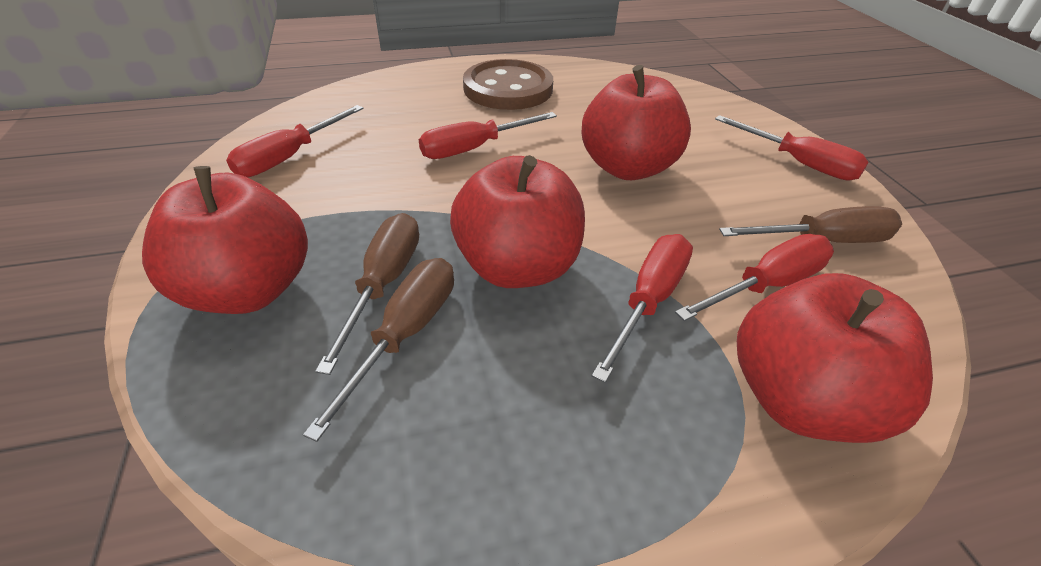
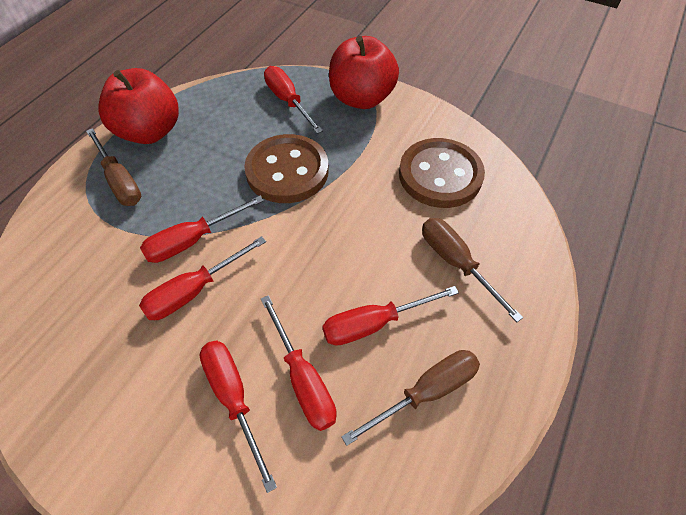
brown button: [463,59,553,110] = 1 -> [244,134,329,203] [399,138,485,208] = 2
red apple: [142,166,308,314] [450,155,585,288] [582,65,691,180] [737,273,933,443] = 4 -> [98,68,179,144] [329,36,399,109] = 2
red screwdriver: [226,105,363,178] [419,112,557,159] [592,234,693,383] [675,234,834,321] [715,115,869,181] = 5 -> [139,236,266,320] [140,195,264,263] [200,340,277,493] [261,295,337,431] [264,66,323,134] [322,286,459,346] = 6

